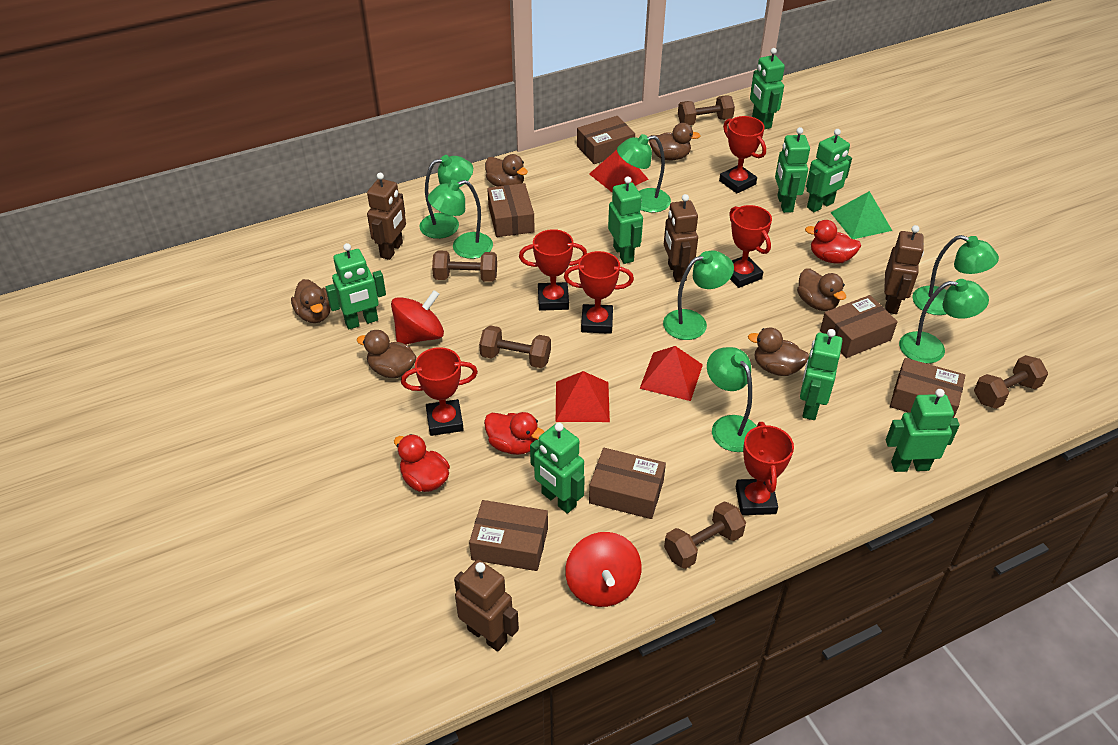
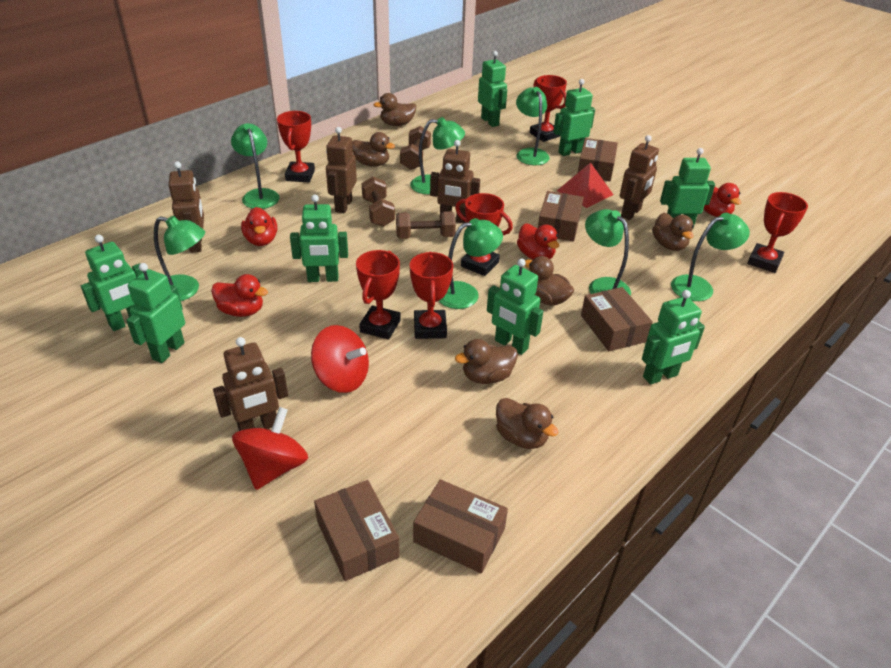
brown box: [469,500,548,571] [487,183,535,237] [577,116,635,164] [589,448,666,519] [820,295,898,358] [890,358,965,418] = 6 -> [314,480,400,581] [413,479,508,573] [538,191,584,241] [578,138,618,181] [581,287,653,351] = 5
brown dumbbell: [432,251,497,282] [479,325,551,368] [664,502,746,569] [678,95,735,125] [974,355,1048,409] = 5 -> [362,176,395,227] [396,211,456,239] [400,126,431,170] = 3
brown robot: [367,173,406,260] [454,560,519,652] [664,194,698,282] [884,225,924,314] = 4 -> [168,161,204,253] [213,337,288,431] [326,127,357,213] [430,140,480,223] [620,135,659,220] = 5
green pyramid: [830,191,892,239] = 1 -> none = 0
red duck: [394,434,450,492] [484,412,544,455] [805,220,861,264] = 3 -> [211,274,268,317] [241,207,277,246] [517,223,559,260] [703,183,741,217] = 4
red pyramid: [556,371,610,422] [589,150,649,193] [639,346,703,401] = 3 -> [557,162,614,208] = 1

